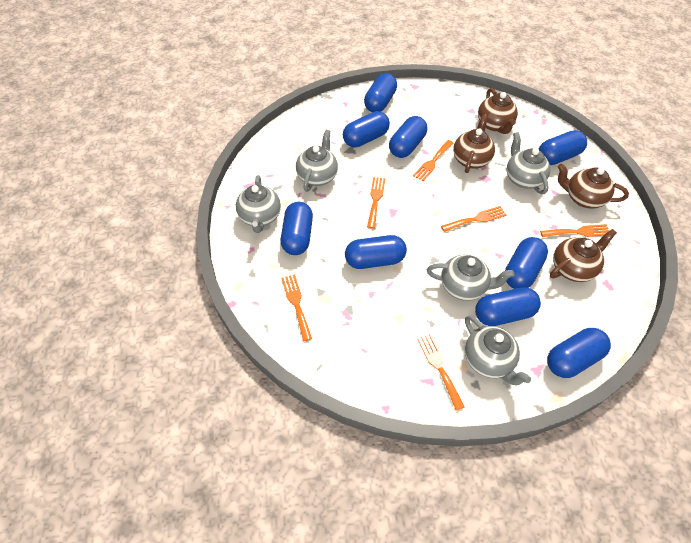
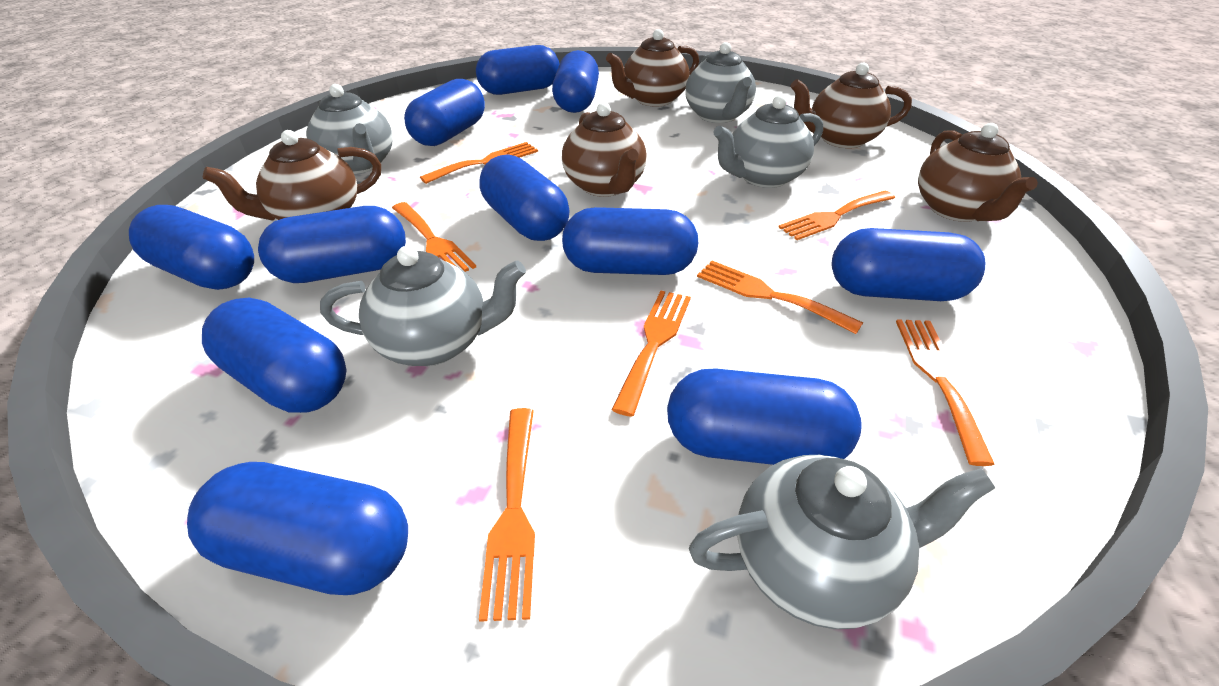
blue capsule: [280,202,313,255] [343,111,390,148] [345,235,407,269] [364,73,397,112] [389,116,427,158] [475,287,541,326] [505,237,548,289] [538,130,587,165] [547,328,611,378] = 9 -> [129,205,254,290] [187,462,408,595] [202,298,347,413] [258,206,406,283] [404,79,485,146] [476,45,560,95] [480,154,569,241] [552,50,599,113] [562,207,698,275] [667,368,862,465] [832,228,985,301] = 11
brown teapot: [453,114,495,173] [478,88,518,134] [550,229,617,282] [558,163,629,209] = 4 -> [203,130,381,221] [562,102,647,197] [606,29,699,106] [790,63,912,148] [918,123,1038,222] = 5
orange fork: [281,275,312,341] [367,177,386,228] [413,140,453,181] [417,334,465,411] [441,206,506,232] [540,224,610,237] = 6 -> [392,202,476,272] [420,142,538,184] [479,408,535,622] [612,291,691,417] [697,261,863,334] [778,191,895,240] [896,319,995,466] = 7

